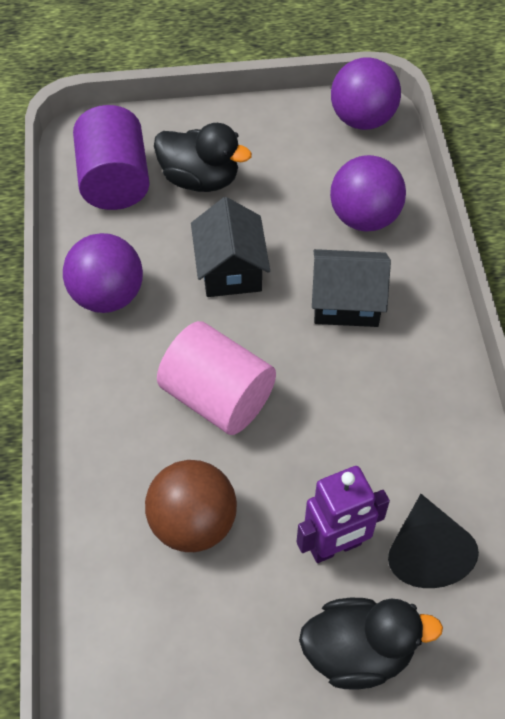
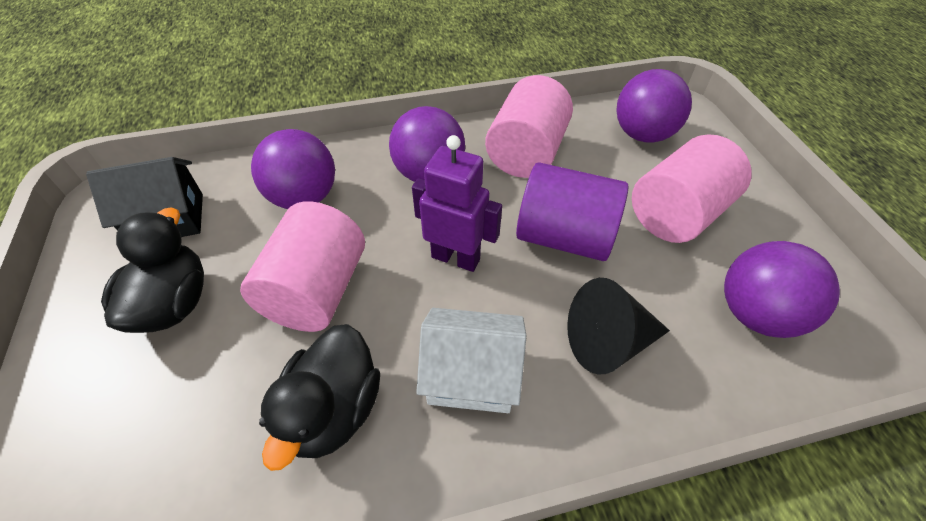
black house: [191,197,270,297] [312,249,391,327] = 2 -> [86,157,203,237] = 1
brown ball: [145,460,237,552] = 1 -> none = 0
pink cylinder: [157,321,276,435] = 1 -> [240,201,365,332] [485,75,573,178] [632,134,752,243] = 3
purple ball: [63,233,143,313] [330,155,406,232] [331,57,401,130] = 3 -> [251,129,335,209] [389,106,465,182] [617,69,692,142] [724,241,840,338] = 4
white house: none = 0 -> [416,308,526,413] = 1

